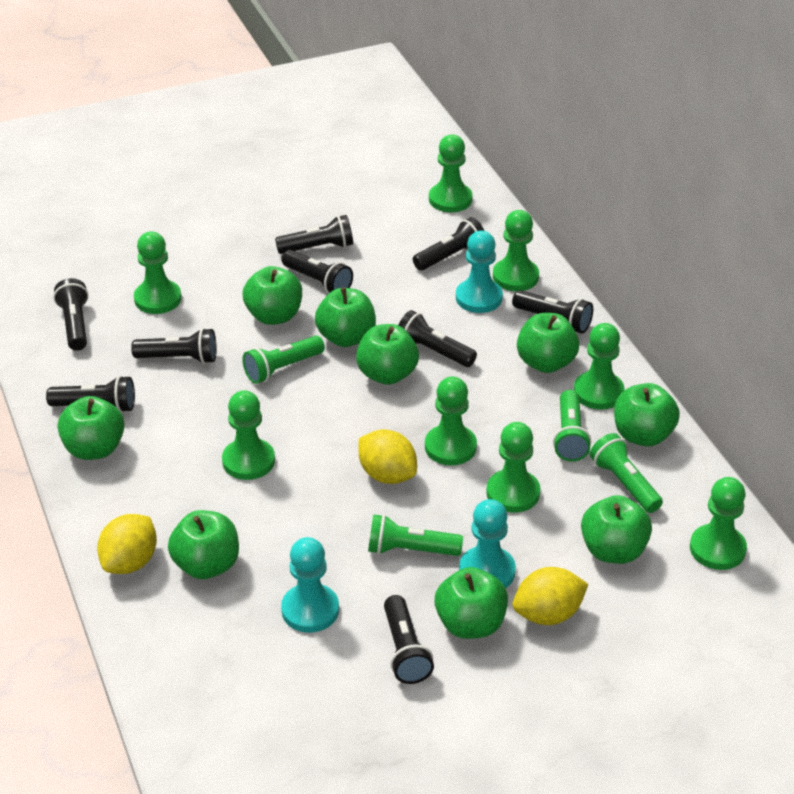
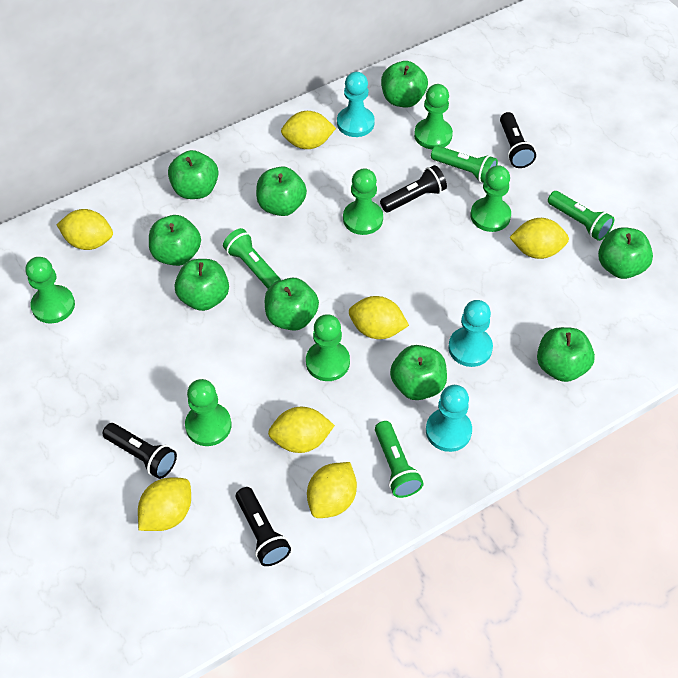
black flashlight: [46,376,135,413] [53,278,89,351] [131,328,217,364] [275,215,353,254] [282,250,353,294] [384,595,434,684] [399,310,477,367] [413,217,484,271] [512,290,593,334] = 9 -> [103,423,177,479] [236,487,291,566] [380,165,447,212] [500,112,536,168] = 4
green pawn: [134,232,182,314] [222,390,275,480] [425,377,477,465] [429,135,472,212] [486,422,540,513] [493,210,539,291] [574,323,624,410] [690,477,747,570] = 8 -> [26,257,75,323] [185,379,232,446] [306,314,350,381] [343,168,383,235] [414,84,453,149] [470,165,511,232] = 6
yellow lemon: [97,514,157,574] [359,429,417,484] [513,567,588,625] = 3 -> [57,209,113,250] [138,477,191,531] [268,407,335,453] [281,111,336,149] [307,462,357,518] [349,296,409,339] [509,218,569,259] = 7

